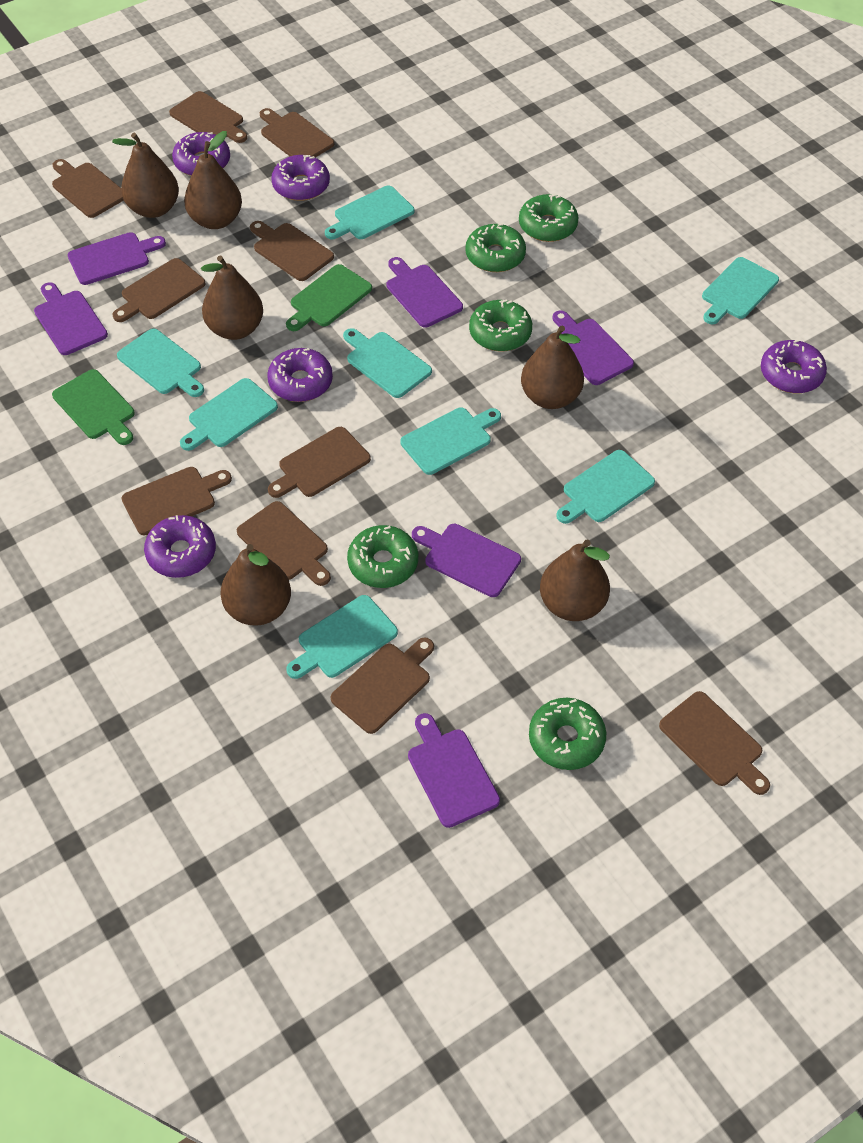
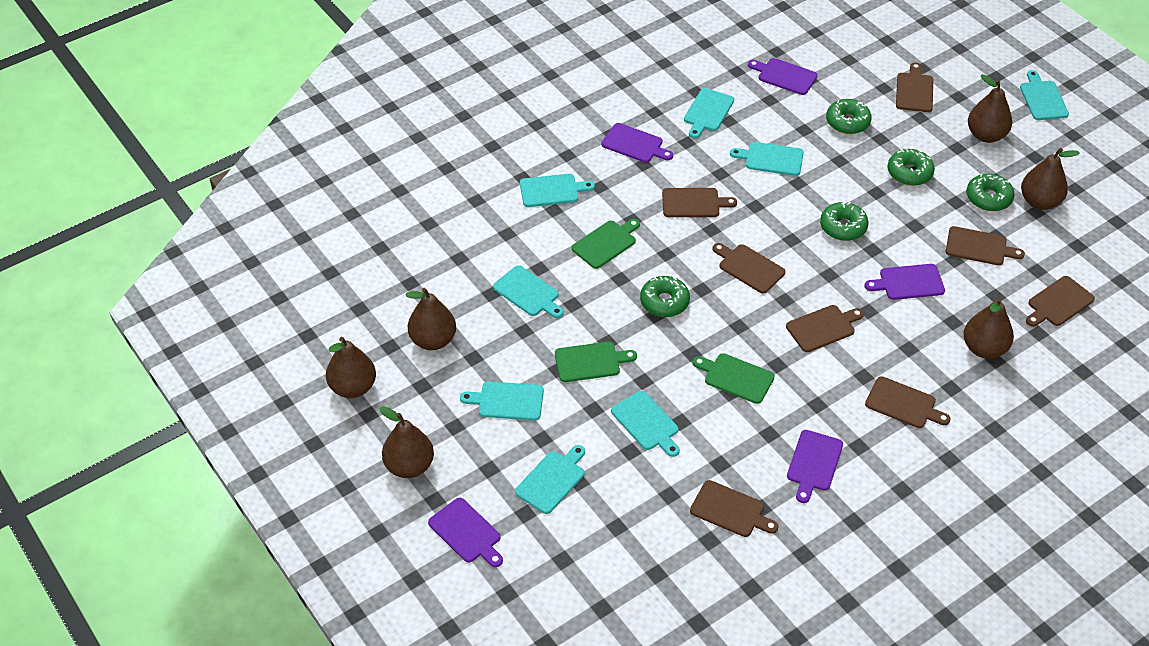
brown cutting board: [52,159,124,218] [113,258,205,322] [122,467,232,535] [169,91,247,143] [237,501,331,586] [250,221,334,281] [260,108,334,157] [268,427,371,498] [330,637,434,734] [659,691,770,795] = 10 -> [662,188,737,217] [690,480,778,537] [712,243,785,294] [786,305,864,352] [865,376,951,428] [896,63,933,112] [946,226,1025,265] [1026,276,1095,327] = 8
green cutting board: [52,369,135,445] [286,264,372,331] = 2 -> [555,342,637,382] [572,219,640,269] [693,353,775,404] = 3
purple cutting board: [34,282,108,355] [68,232,166,285] [387,257,463,328] [408,713,500,828] [412,524,521,597] [552,311,634,385] = 6 -> [428,498,503,567] [601,123,673,163] [748,58,818,95] [787,430,843,503] [865,264,945,300] = 5
purple donut: [144,515,216,578] [172,132,230,176] [267,348,333,402] [271,155,330,201] [761,340,827,393] = 5 -> none = 0

